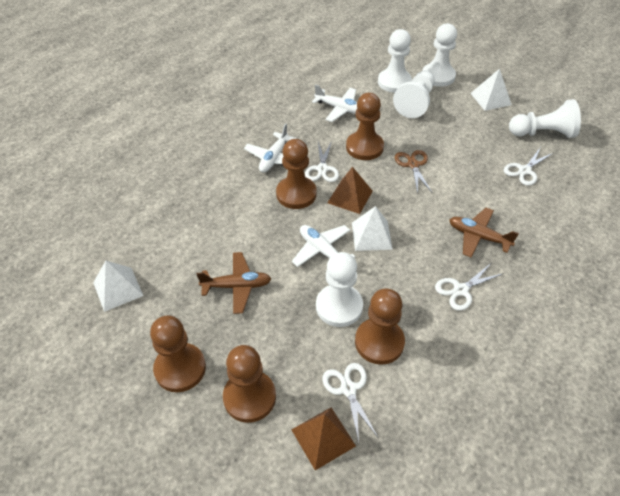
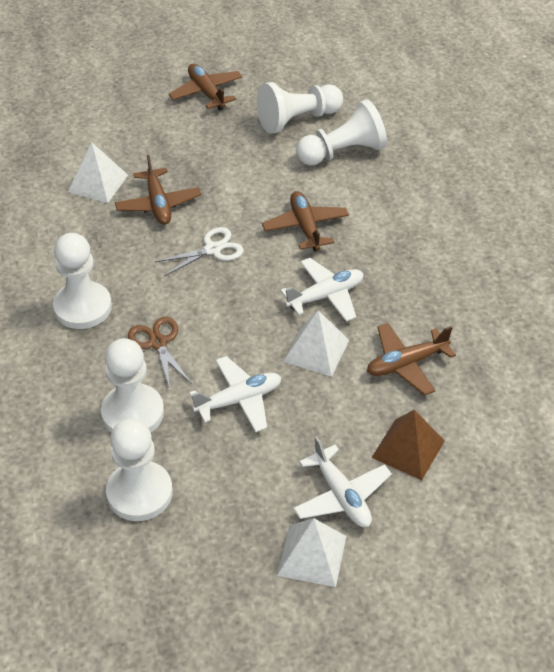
brown pawn: [150,315,206,392] [223,345,276,423] [276,139,317,209] [346,93,384,160] [355,288,405,365] = 5 -> none = 0
brown plane: [196,252,271,314] [449,208,519,257] = 2 -> [115,155,201,225] [169,64,243,110] [262,191,349,252] [367,323,456,396] = 4
brown pyramid: [291,408,356,470] [327,167,373,214] = 2 -> [372,410,445,480] = 1
white scissors: [305,141,339,182] [322,363,378,442] [435,263,504,311] [504,148,553,186] = 4 -> [155,227,244,276] = 1

